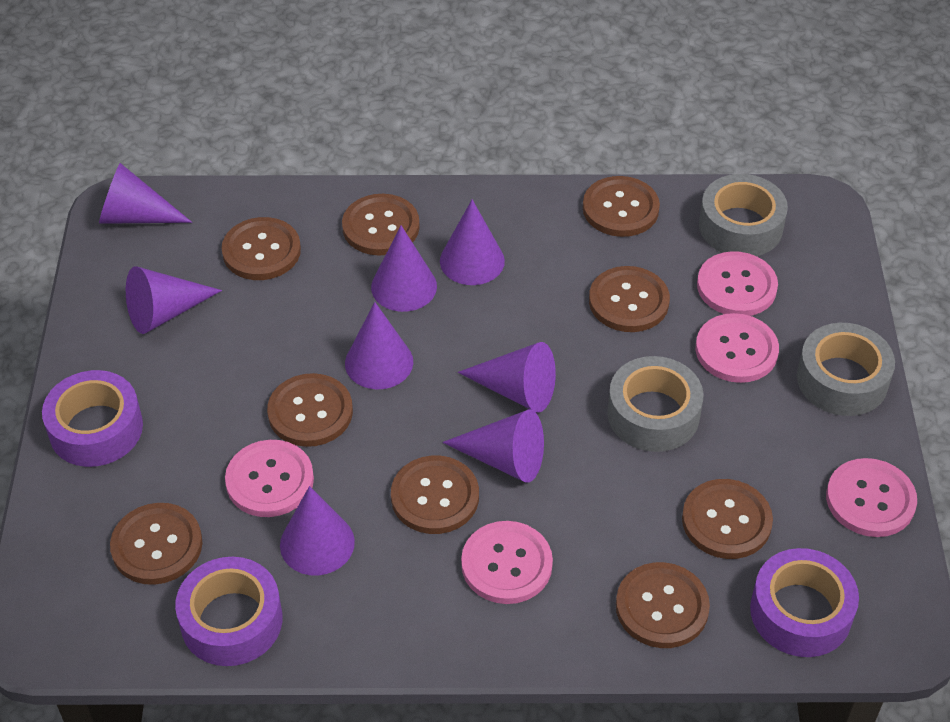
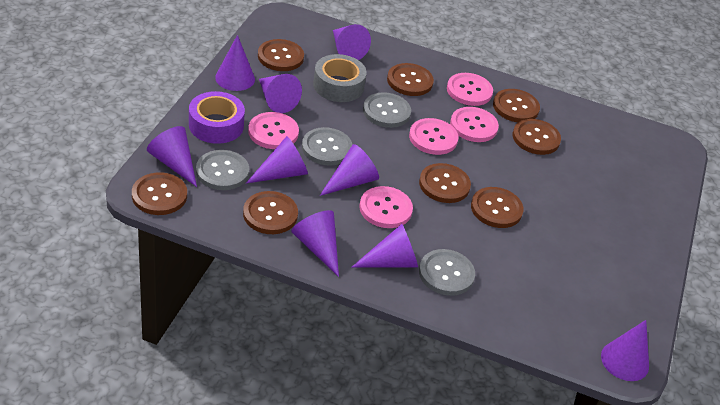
brown button: [110,503,202,585] [221,217,301,280] [267,373,353,447] [342,194,420,255] [391,456,479,534] [583,176,660,237] [589,266,670,332] [616,562,710,648] [682,479,773,559] = 9 -> [132,172,187,215] [243,191,298,234] [258,39,304,71] [387,63,434,96] [419,163,471,203] [471,187,523,228] [493,89,540,122] [513,119,561,155] = 8
grey button: none = 0 -> [196,150,249,190] [302,127,352,166] [363,92,411,128] [419,249,475,296] = 4
grey tape: [607,356,703,452] [699,174,788,256] [797,323,895,416] = 3 -> [313,54,367,102] = 1
purple cone: [99,163,192,224] [126,266,222,334] [280,486,355,575] [345,302,413,389] [371,226,437,312] [440,199,505,285] [442,409,544,483] [458,342,556,413] = 8 -> [147,126,197,187] [215,35,255,91] [246,136,308,183] [259,74,302,113] [291,210,339,277] [320,144,379,196] [333,24,371,60] [351,224,418,268] [601,320,649,381] = 9
purple tape: [42,370,143,467] [175,557,282,666] [750,548,859,657] = 3 -> [189,91,245,144] = 1

